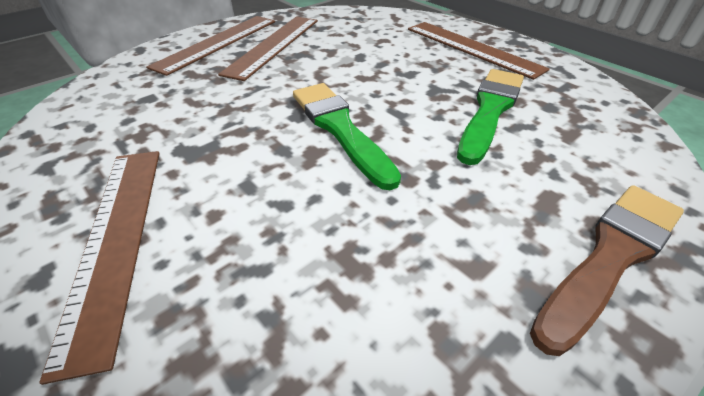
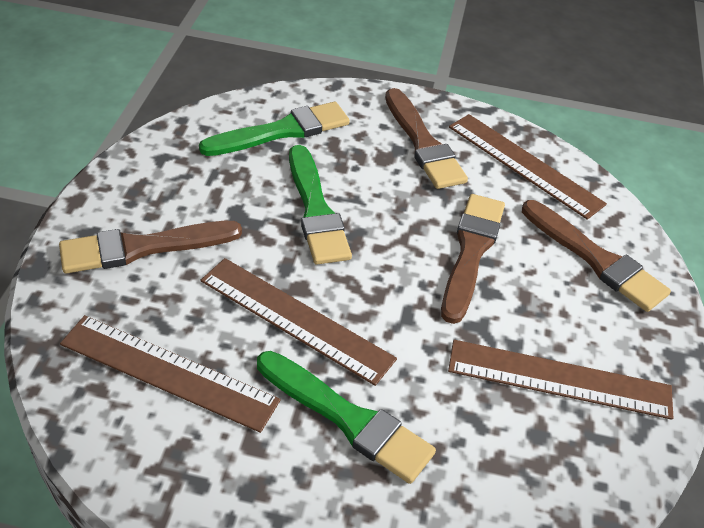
brown brush: [530,185,684,356] = 1 -> [59,221,242,274] [385,88,468,189] [441,194,505,324] [522,200,671,312] = 4
green brush: [293,83,401,190] [457,69,524,165] = 2 -> [199,102,350,156] [257,351,436,484] [289,145,352,265] = 3

